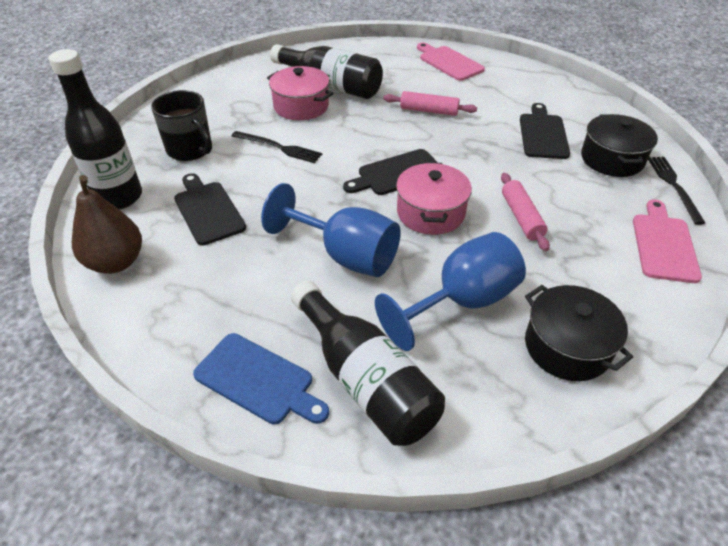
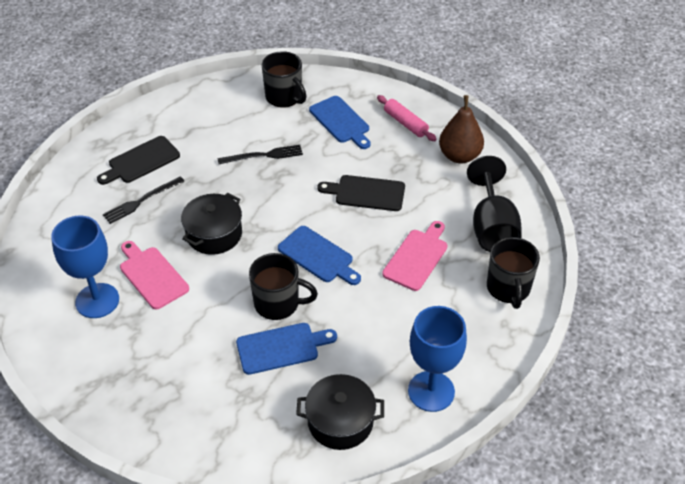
black bottle: [49,49,142,210] [270,44,383,99] [291,281,445,446] = 3 -> none = 0
black cutting board: [174,173,246,246] [343,149,438,195] [520,103,570,159] = 3 -> [97,136,180,185] [317,175,405,211] = 2
black goblet: none = 0 -> [467,156,522,252] = 1
black mug: [151,90,212,161] = 1 -> [249,253,318,320] [262,51,306,108] [487,237,540,309] = 3
blue cutting board: [193,333,329,424] = 1 -> [236,323,337,375] [278,226,361,285] [309,96,371,149] = 3
pink pot: [267,66,333,120] [396,162,472,235] = 2 -> none = 0
pink rolling pin: [383,91,477,116] [501,173,550,251] = 2 -> [377,95,437,141] = 1

